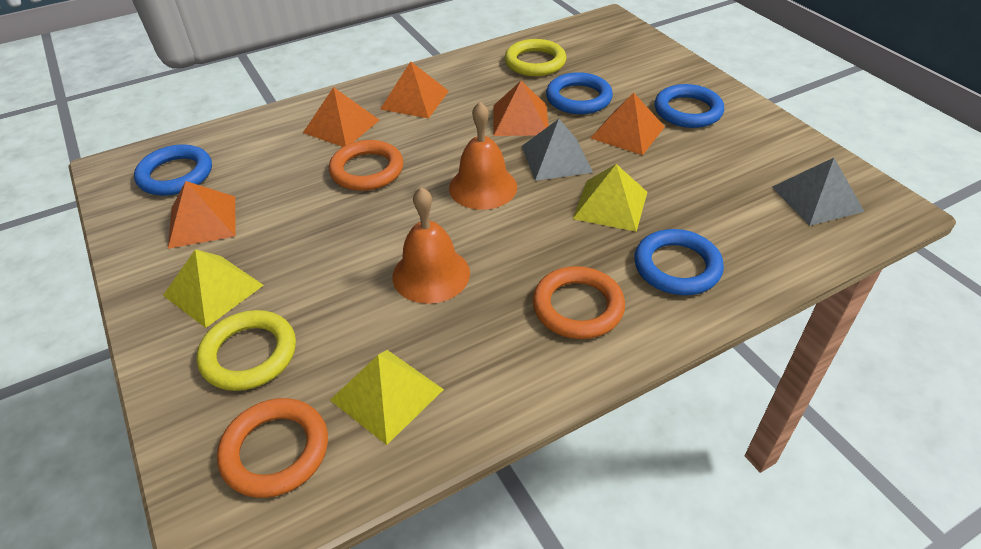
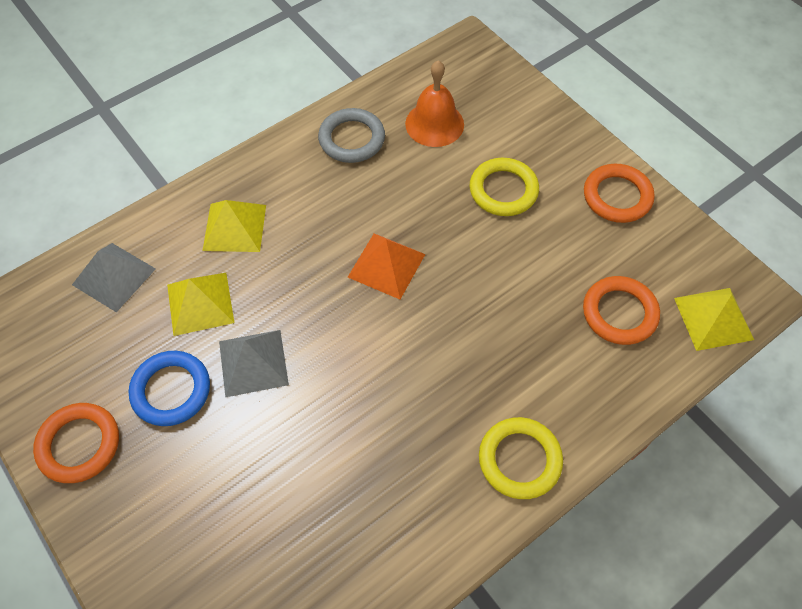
blue ring: [134,144,212,196] [546,72,613,114] [634,229,724,295] [655,84,724,128] = 4 -> [128,351,210,426] = 1
grey ring: none = 0 -> [318,108,385,163] = 1
orange bell: [392,187,470,304] [449,102,517,210] = 2 -> [405,60,464,147] = 1
orange pyramid: [168,181,236,249] [303,87,379,147] [380,61,449,118] [493,81,549,136] [591,92,665,155] = 5 -> [348,233,425,299] = 1

